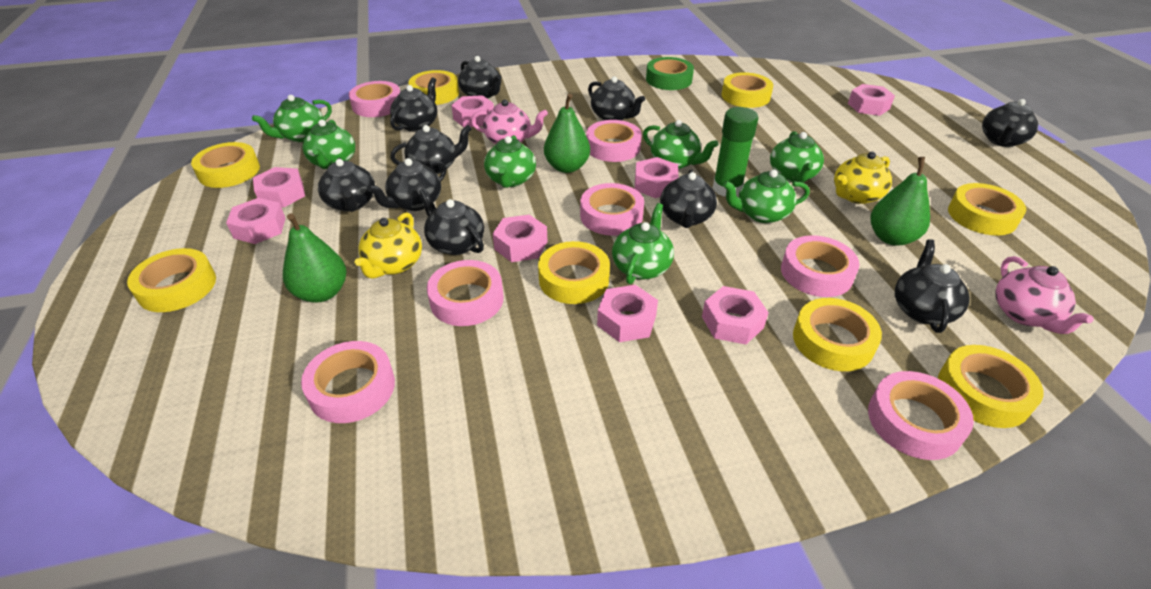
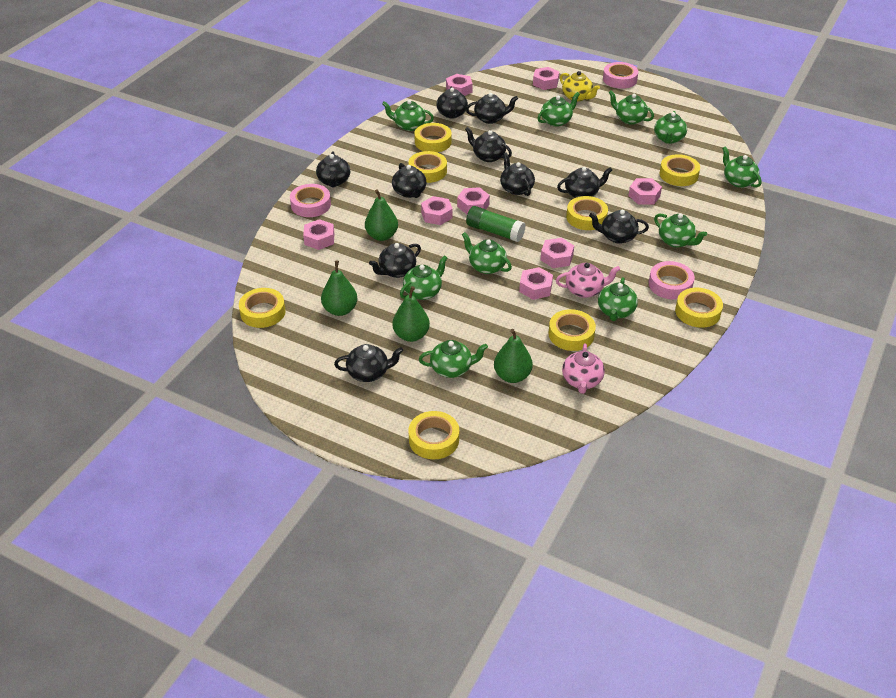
green pear: [283,213,346,303] [544,94,590,173] [870,157,930,246] = 3 -> [321,260,357,316] [365,189,398,241] [392,286,430,342] [494,329,533,383] = 4
green tape: [646,57,694,90] = 1 -> none = 0
green teapot: [252,95,332,142] [302,119,355,169] [484,135,536,188] [612,203,674,284] [643,120,719,169] [722,170,810,223] [770,131,824,183] = 7 -> [382,100,434,131] [400,255,447,300] [419,340,488,378] [462,232,512,274] [538,92,580,127] [598,277,638,321] [609,90,654,125] [654,111,687,144] [654,213,707,248] [722,146,762,188] = 10
pink tape: [301,341,395,423] [349,81,400,117] [427,260,504,326] [580,183,644,236] [586,120,641,162] [781,235,860,297] [868,371,974,460] = 7 -> [290,184,331,217] [603,62,638,89] [649,261,695,300] = 3
yellow teapot: [354,212,422,279] [834,152,892,204] = 2 -> [560,71,600,102] = 1

